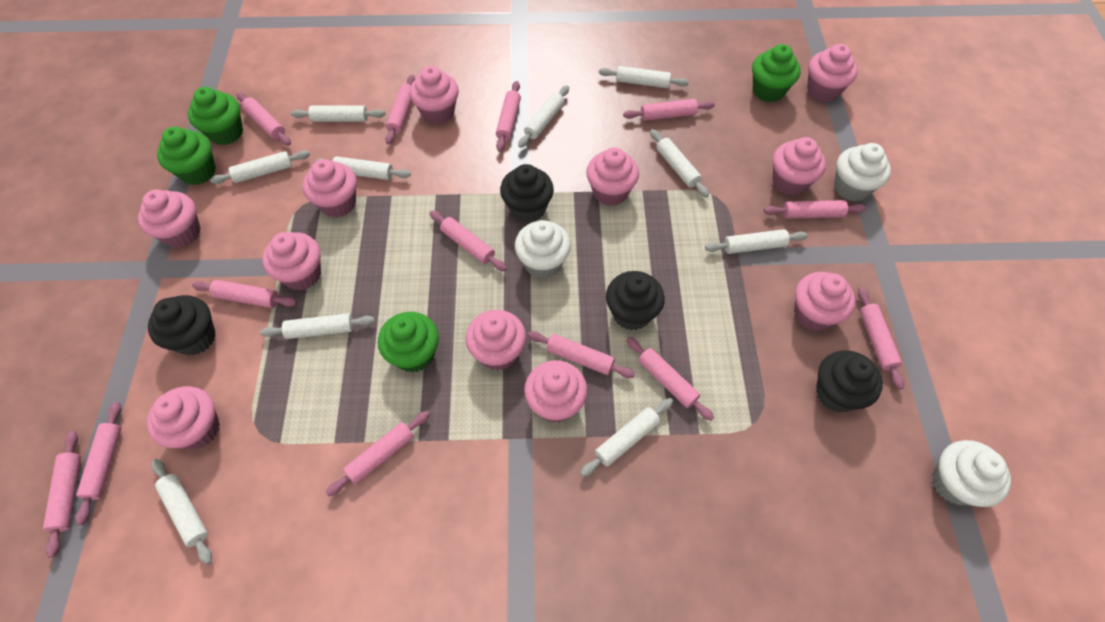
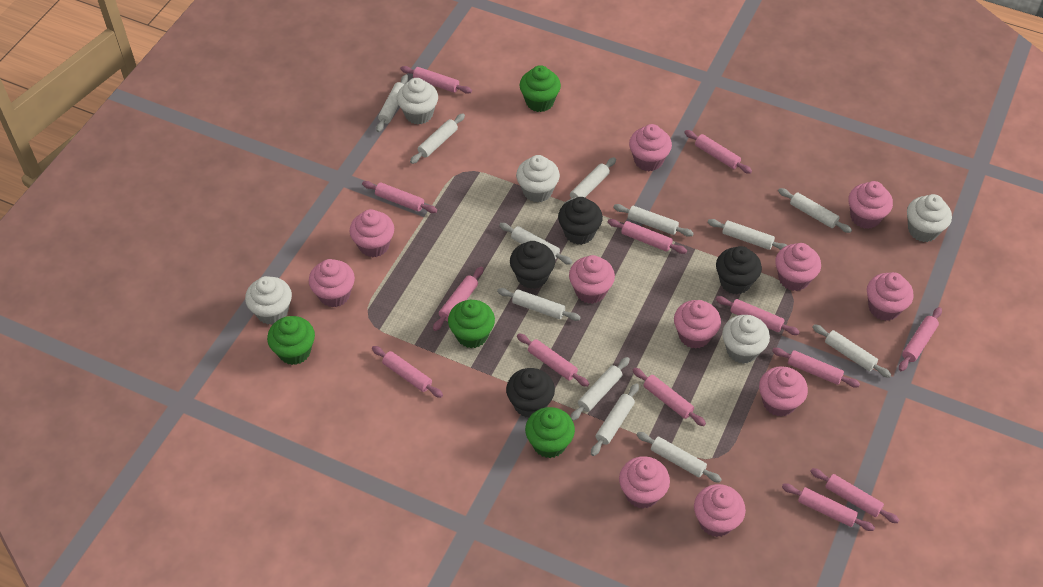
white cupcake: [515,220,571,279] [834,143,891,202] [932,440,1011,507] = 3 -> [245,276,292,325] [397,78,438,125] [516,155,560,202] [722,315,770,364] [907,194,952,242] = 5
white rolling pin: [152,459,212,564] [210,150,310,184] [260,313,375,339] [291,105,385,122] [315,156,411,180] [518,85,569,148] [580,398,673,477] [599,66,689,88] [650,129,709,198] [705,229,808,254] = 10 -> [376,74,408,132] [410,113,465,164] [497,288,581,321] [499,223,572,265] [564,157,616,204] [570,357,630,421] [591,383,639,456] [613,204,694,237] [637,432,722,483] [708,219,787,250] [778,188,852,233] [812,324,891,378] = 12

